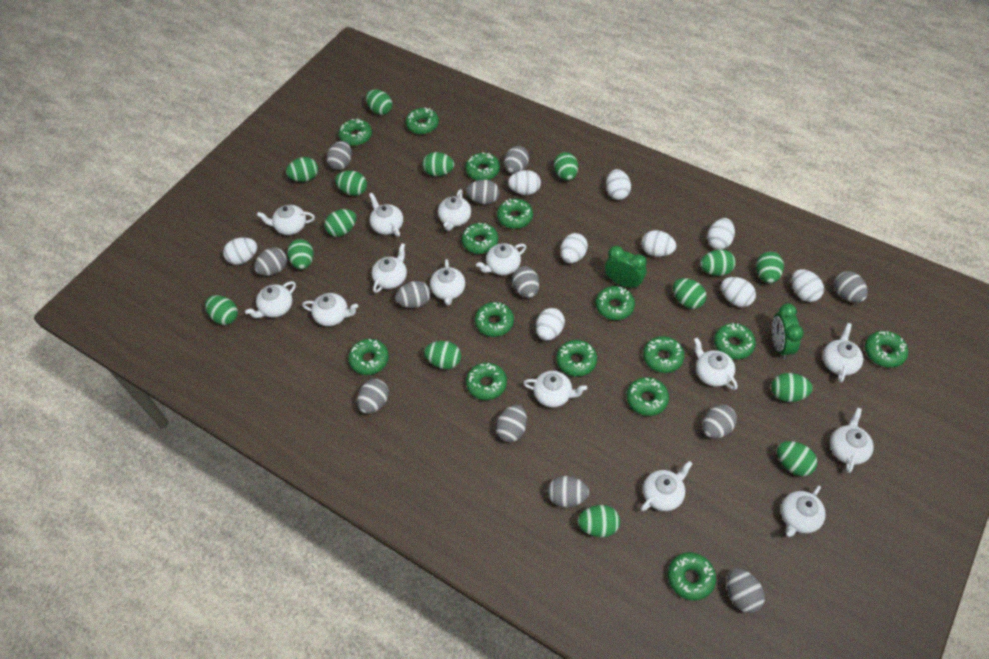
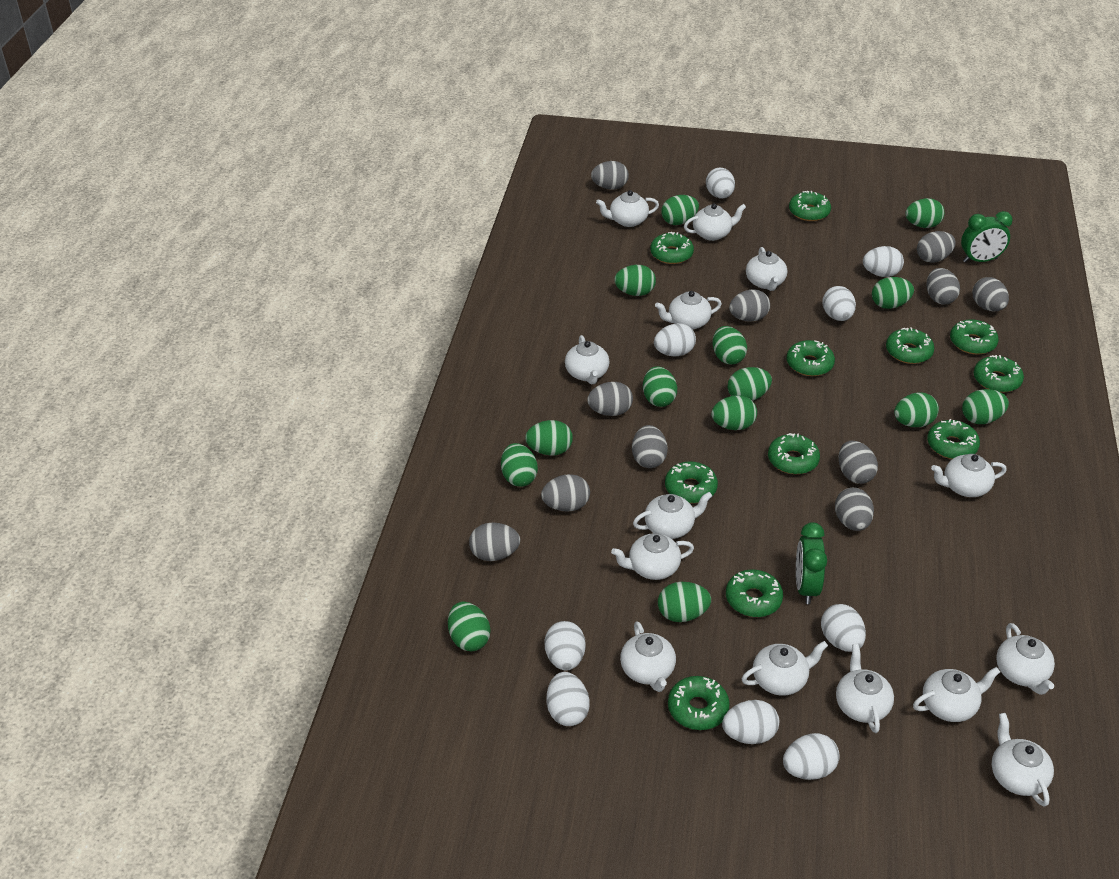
green donut: [338,119,372,146] [348,339,389,375] [406,108,439,134] [462,223,498,254] [465,152,500,180] [466,363,507,400] [475,302,514,337] [497,199,533,229] [556,340,597,377] [596,286,635,320] [627,377,669,416] [643,336,684,373] [668,552,716,601] [714,323,756,359] [865,331,908,368] = 15 -> [650,232,694,264] [665,461,718,503] [668,676,730,730] [726,569,783,617] [768,433,820,474] [786,340,835,376] [789,191,831,221] [886,327,934,364] [927,419,980,459] [950,319,999,355] [974,355,1024,393] = 11
green egg: [205,295,238,325] [286,157,318,182] [287,239,314,270] [324,209,356,237] [335,171,367,196] [366,89,392,115] [422,152,454,177] [424,341,461,369] [554,152,578,181] [578,505,620,537] [673,278,707,309] [700,249,736,276] [756,252,784,283] [771,373,813,402] [777,441,817,476] = 15 -> [448,602,490,651] [501,443,538,487] [525,420,573,455] [614,265,656,296] [643,366,677,407] [658,582,711,622] [661,195,699,225] [711,396,757,430] [713,326,747,365] [728,367,772,401] [872,277,914,309] [894,392,939,427] [905,198,944,228] [962,389,1009,424] = 14
grey egg: [254,247,287,276] [327,141,352,170] [357,379,389,414] [395,281,431,308] [466,179,499,205] [496,405,527,442] [504,146,529,174] [512,266,539,298] [547,476,589,507] [702,405,737,439] [727,568,765,613] [834,271,868,303] = 12 -> [469,523,520,561] [541,474,590,512] [587,382,633,416] [591,161,629,190] [632,425,668,468] [729,289,770,322] [835,488,874,531] [839,441,878,484] [917,231,956,263] [926,268,960,304] [972,277,1009,311] = 11

